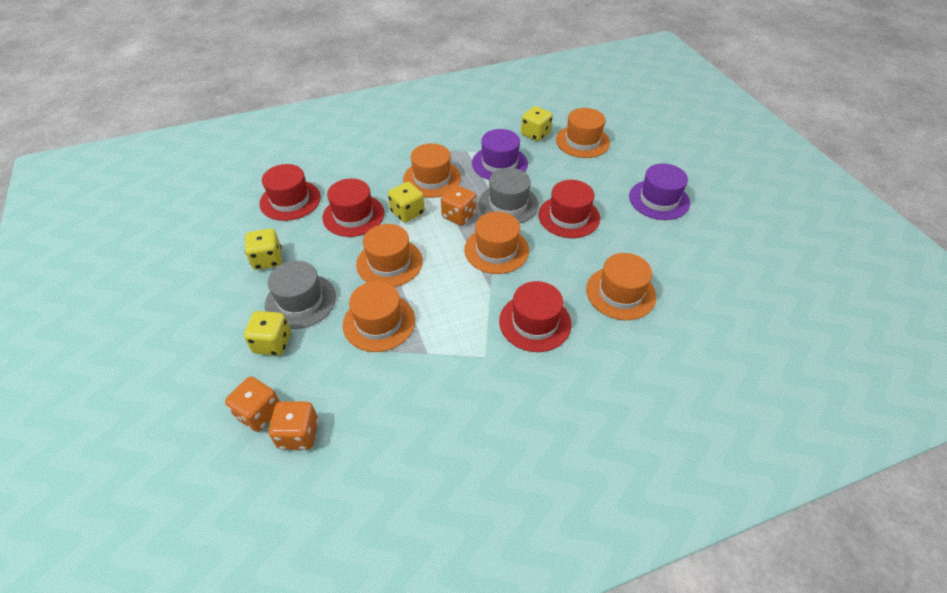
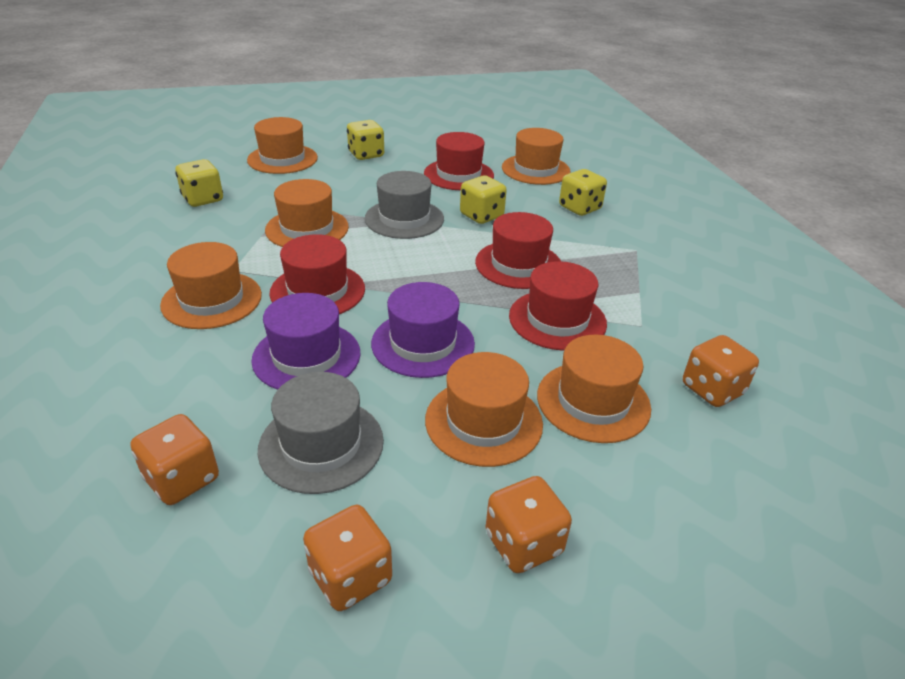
orange dice: [225,377,280,432] [268,401,319,450] [441,185,476,225] = 3 -> [131,414,219,505] [303,505,392,611] [486,476,572,573] [683,335,759,407] = 4

